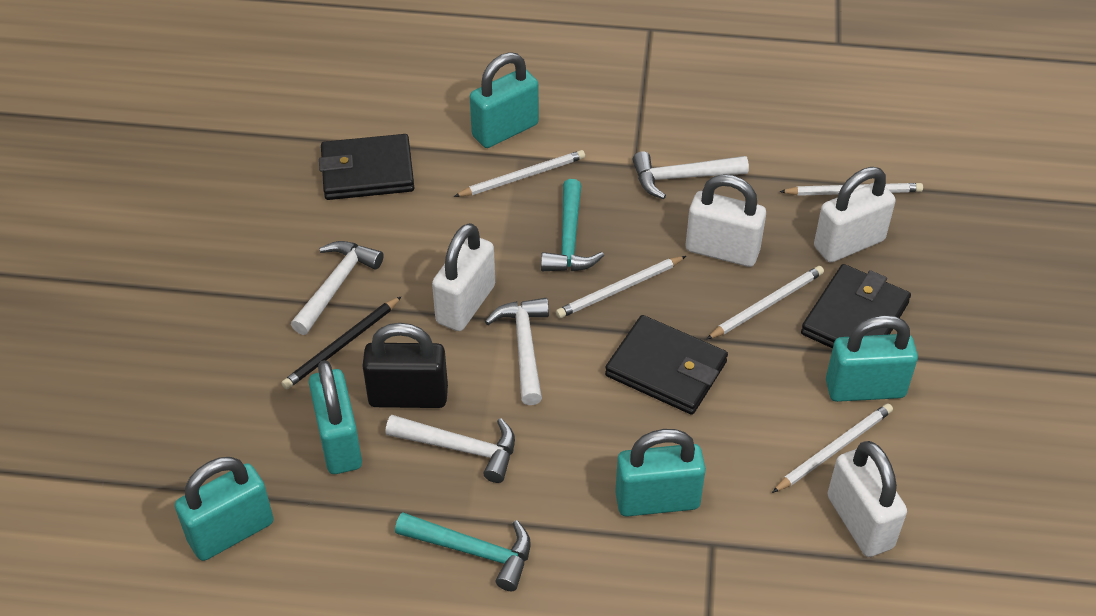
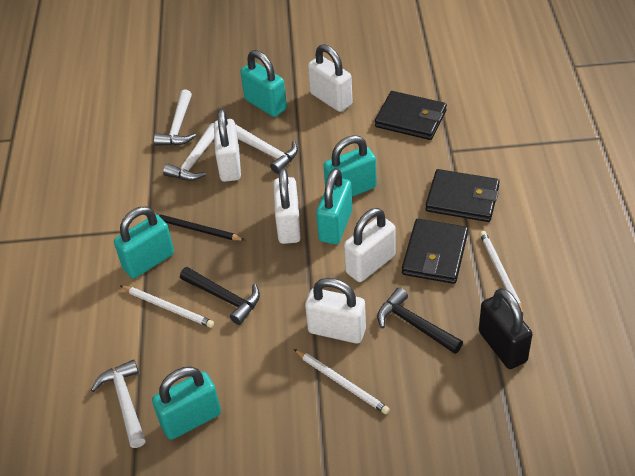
black hammer: none = 0 -> [180,267,260,325] [377,287,463,354] = 2
turquoise hammer: [395,512,531,591] [541,179,604,271] = 2 -> none = 0
white padlock: [432,223,495,331] [686,174,766,267] [814,167,896,263] [827,441,907,557] = 4 -> [214,109,241,182] [273,168,301,244] [305,278,366,343] [308,44,353,112] [344,208,396,282] = 5
white pencil: [454,150,585,197] [556,256,686,318] [707,266,824,339] [772,403,893,493] [779,183,923,196] = 5 -> [121,286,214,328] [294,349,390,414] [480,231,523,315] = 3

